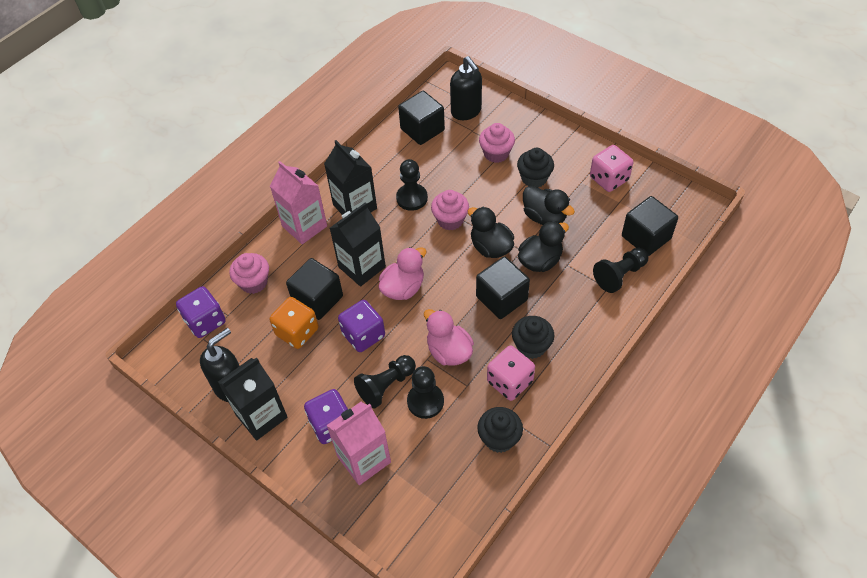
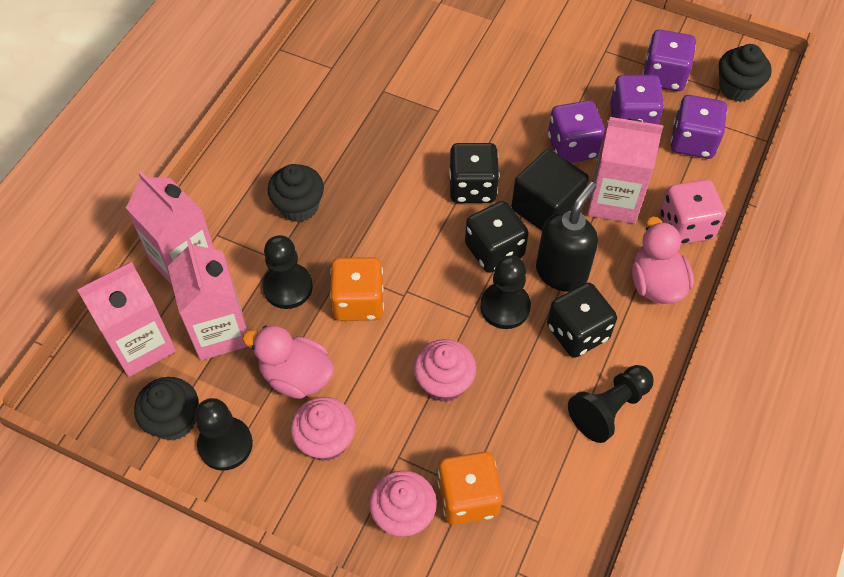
black carton: [218,358,287,440] [324,140,377,215] [330,202,386,287] = 3 -> none = 0
black cube: [286,258,343,320] [398,91,445,145] [476,256,530,319] [622,196,678,256] = 4 -> [511,149,589,231] = 1
black dice: none = 0 -> [449,143,499,203] [465,201,529,273] [547,282,617,358] = 3
black duck: [468,207,514,258] [518,221,569,272] [523,186,575,225] = 3 -> none = 0
black soap dispenser: [200,328,239,402] [450,56,482,120] = 2 -> [536,182,598,292] = 1
orange dice: [270,297,318,349] = 1 -> [330,257,384,321] [438,452,502,525] = 2
pink carton: [270,161,327,244] [326,402,391,485] = 2 -> [77,262,176,377] [126,171,214,285] [168,239,248,360] [587,117,664,224] = 4
pink dice: [487,346,535,401] [590,145,633,192] = 2 -> [660,179,725,245] = 1
purple dice: [176,286,226,338] [304,389,348,444] [338,300,385,352] = 3 -> [548,100,605,163] [610,75,664,124] [642,29,696,91] [671,95,727,159] = 4

